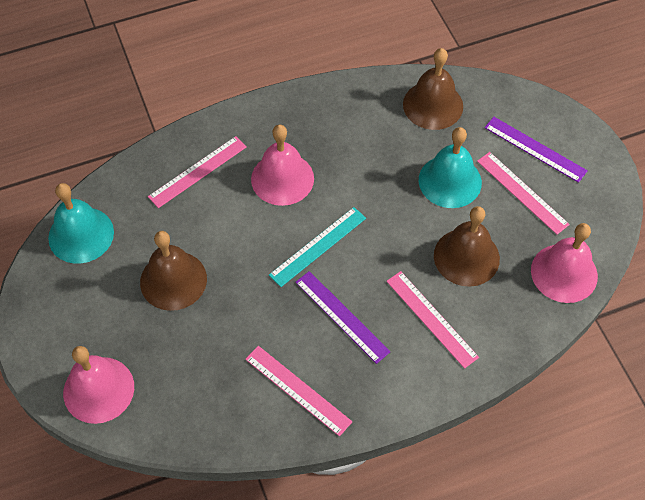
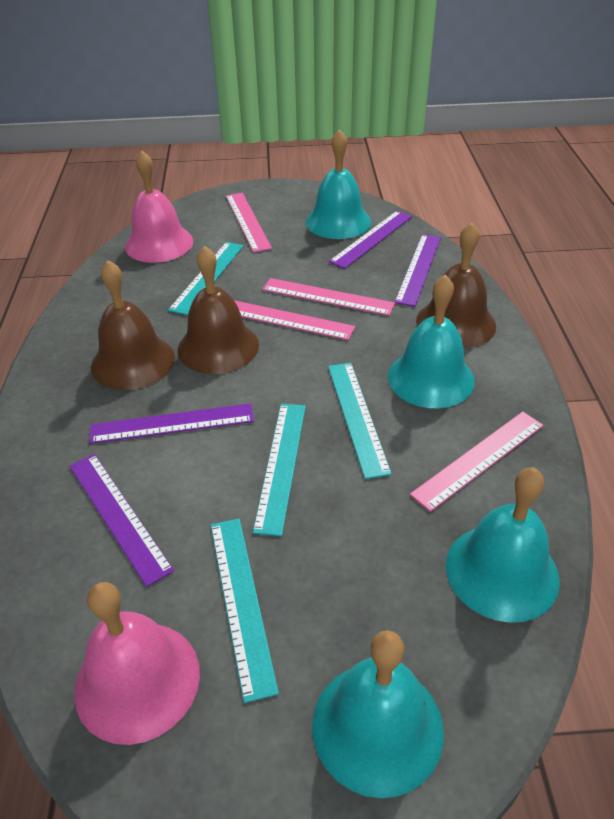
pink bell: [63,346,134,424] [251,125,314,206] [531,223,598,303] = 3 -> [74,582,200,745] [125,151,193,263] = 2
purple ruler: [295,271,391,364] [485,117,588,183] = 2 -> [70,454,174,587] [89,403,254,444] [329,211,412,269] [395,234,441,307] = 4
turquoise bell: [48,183,114,264] [419,127,482,208] = 2 -> [306,129,371,239] [312,630,444,798] [388,275,475,408] [446,467,560,623] = 4
turquoise ruler: [269,207,366,287] = 1 -> [168,242,244,315] [211,519,279,703] [253,404,306,536] [328,363,392,479] = 4

